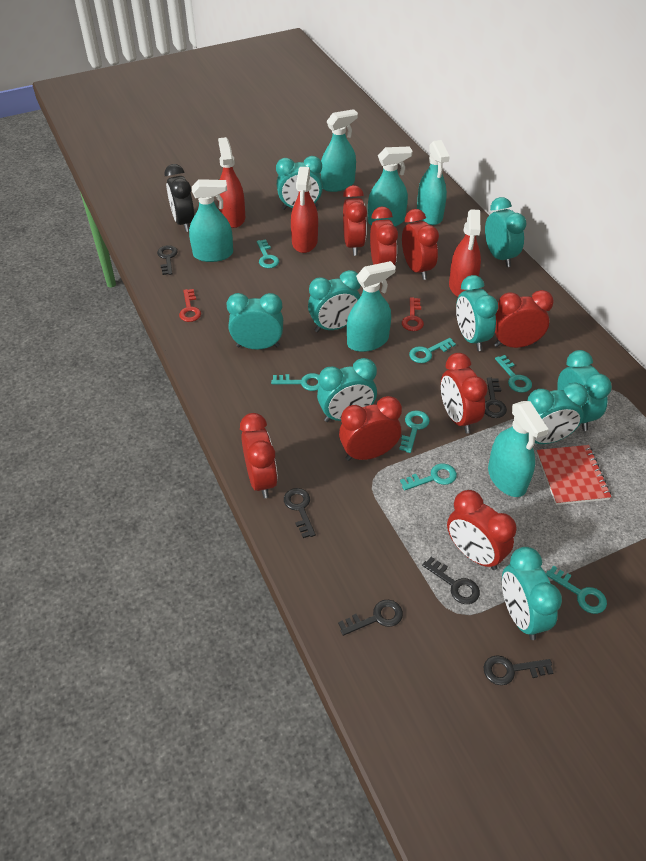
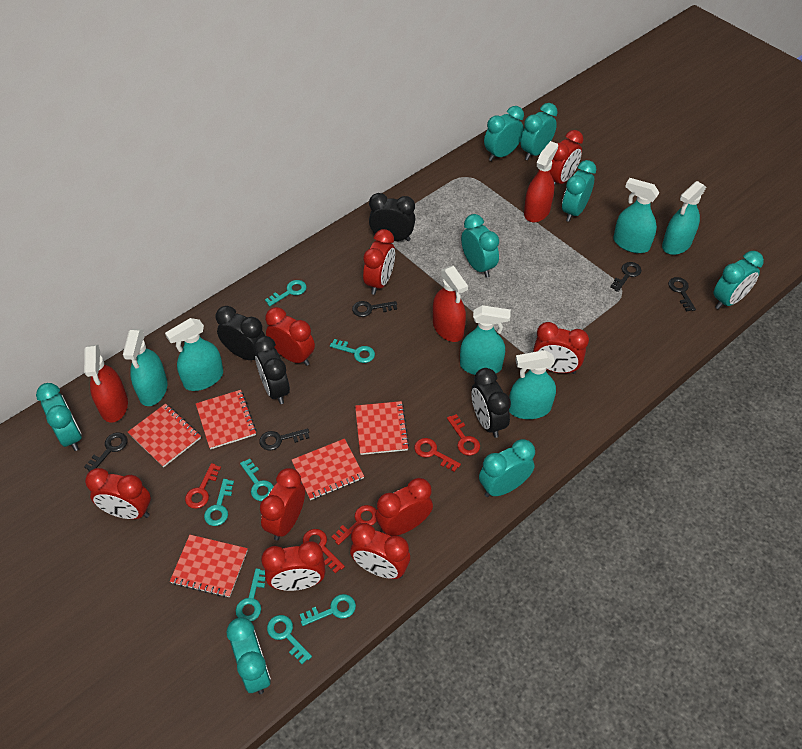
black clock: [165,164,195,232] = 1 -> [216,306,265,360] [253,336,290,404] [369,193,415,241] [471,368,511,438] = 4
black key: [157,245,178,275] [284,488,316,538] [338,600,403,636] [422,557,480,604] [483,655,553,685] [485,378,507,418] = 6 -> [84,433,128,472] [259,428,310,450] [352,301,397,317] [610,262,642,292] [668,277,696,312] = 5
red clock: [240,413,278,498] [339,396,402,461] [343,185,367,256] [370,206,398,265] [402,209,439,280] [441,353,488,434] [447,490,517,570] [494,290,554,348] = 8 -> [85,468,151,519] [260,468,305,540] [261,541,325,591] [265,307,315,366] [350,523,410,579] [363,229,395,295] [376,478,433,536] [533,322,589,374] [549,130,584,187] = 9
red key: [179,289,201,322] [402,297,424,331] = 2 -> [185,463,221,509] [303,529,345,573] [331,505,377,545] [414,438,461,472] [447,414,480,456] = 5
red notebook: [537,445,611,505] = 1 -> [128,403,201,467] [170,535,248,598] [196,390,257,449] [292,439,364,500] [355,401,409,455] = 5
turquoise clock: [226,293,283,350] [276,156,323,210] [308,270,361,332] [317,358,377,422] [456,275,498,351] [485,197,527,267] [502,547,562,640] [527,382,588,444] [557,350,612,431] = 9 -> [36,383,82,451] [227,617,271,694] [461,214,499,278] [479,439,535,497] [484,106,524,161] [520,103,558,160] [562,160,596,222] [713,251,764,309] = 8

